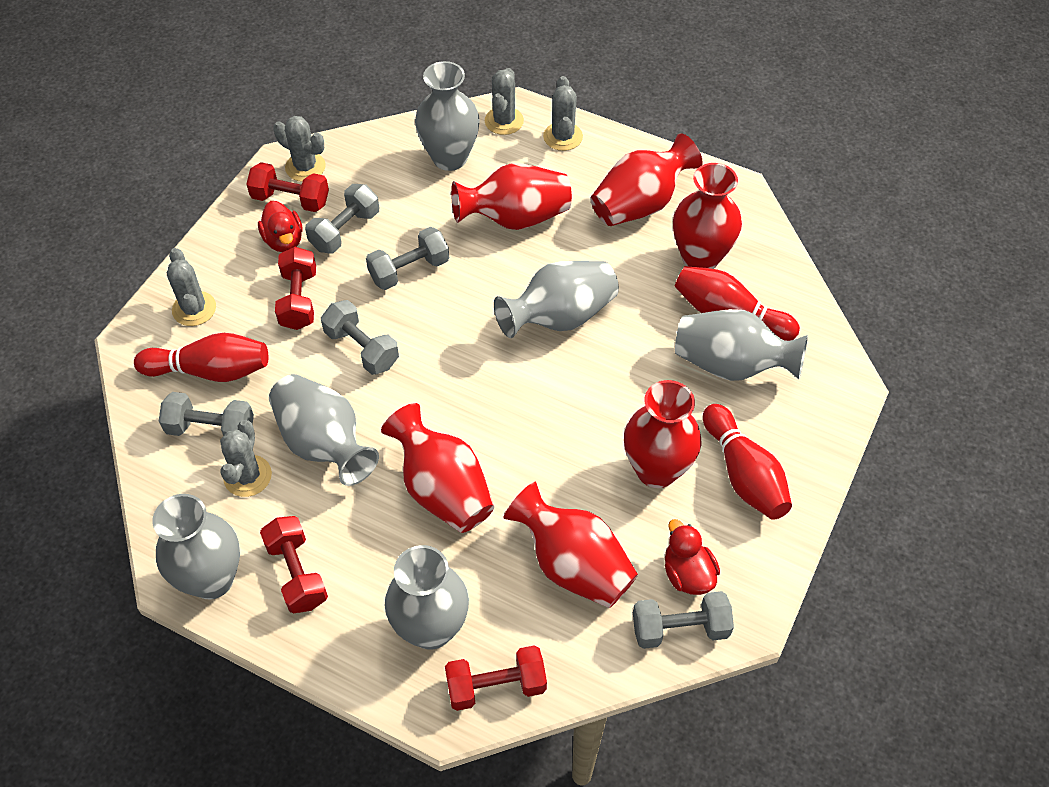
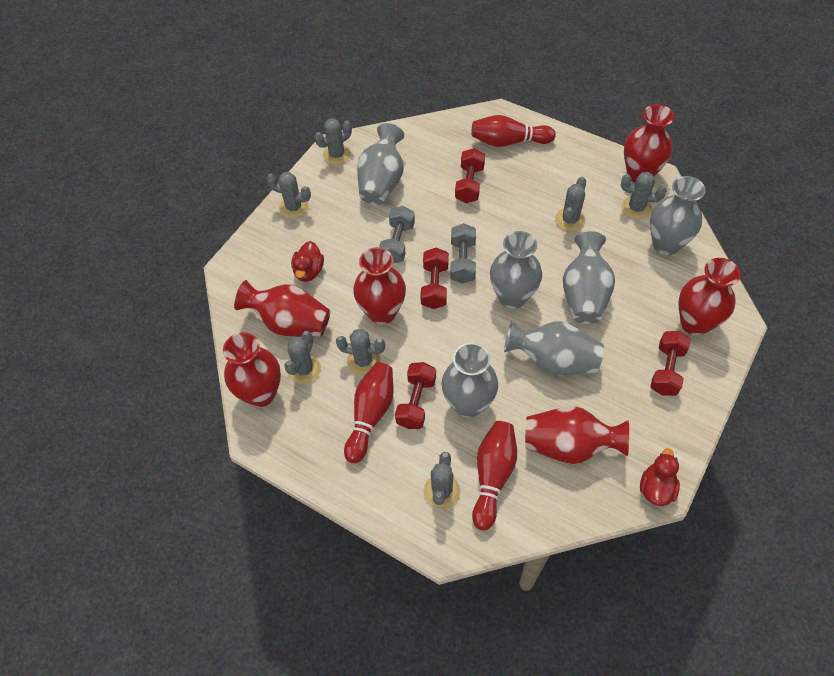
grey cactus: [167,248,216,326] [220,420,272,497] [273,116,326,182] [485,68,524,135] [543,76,583,151] = 5 -> [267,172,311,219] [284,331,321,384] [315,118,352,165] [336,329,385,376] [424,452,460,509] [555,177,586,232] [621,172,667,220] = 7
grey dumbbell: [159,392,254,436] [305,184,379,253] [321,300,399,375] [366,227,449,290] [633,591,734,649] = 5 -> [379,206,415,263] [450,223,476,284] = 2

